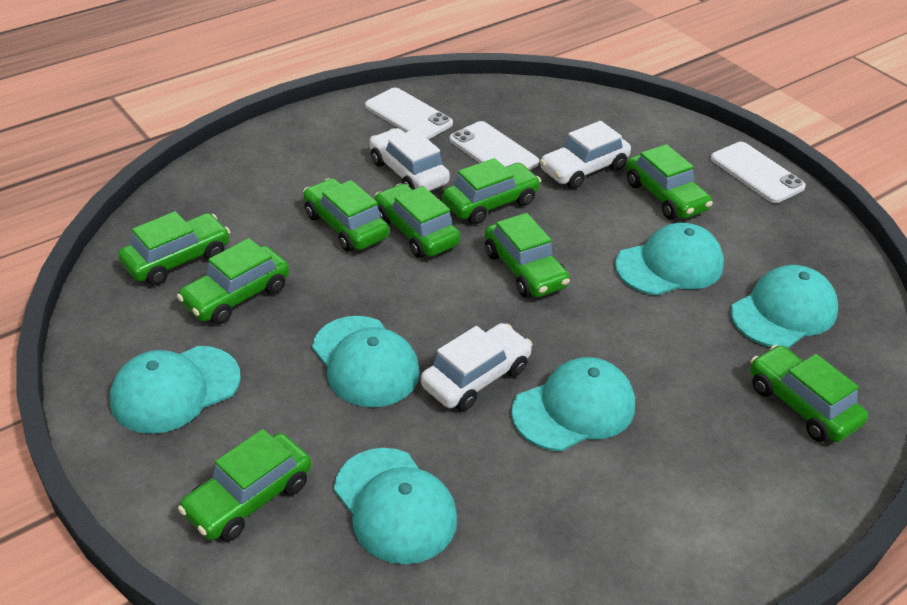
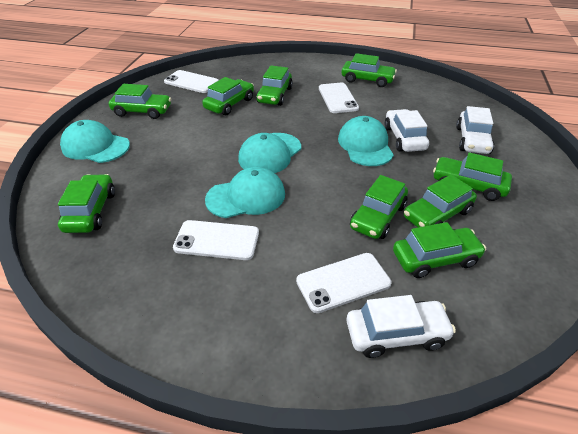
turquoise cap: [110,346,241,434] [312,316,420,407] [334,448,457,564] [511,357,635,451] [615,223,724,295] [731,265,838,348] = 6 -> [60,120,130,163] [205,167,285,218] [238,133,301,173] [338,116,394,166] = 4
white phone: [365,88,453,139] [449,121,539,170] [710,142,806,203] = 3 -> [164,70,219,93] [173,220,259,260] [296,253,391,313] [319,83,359,113] = 4

